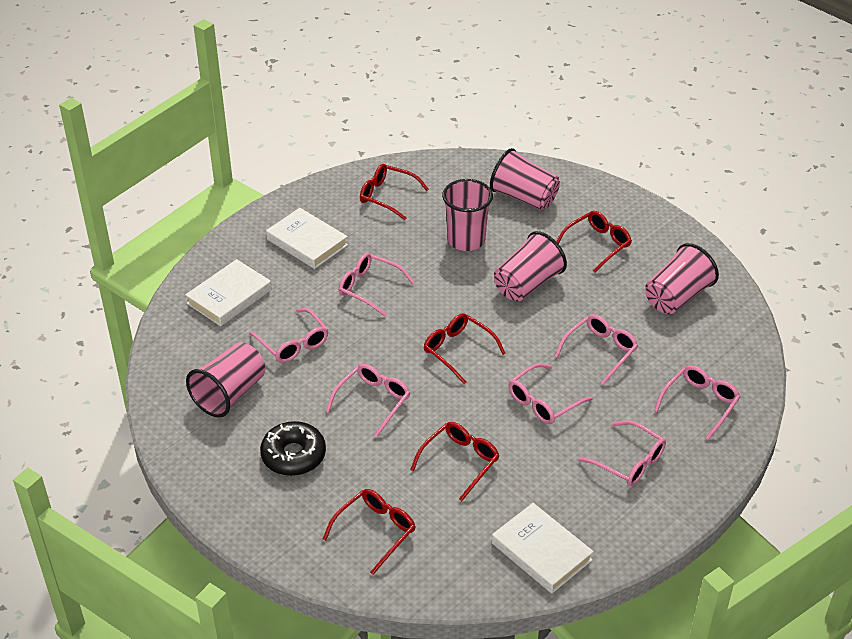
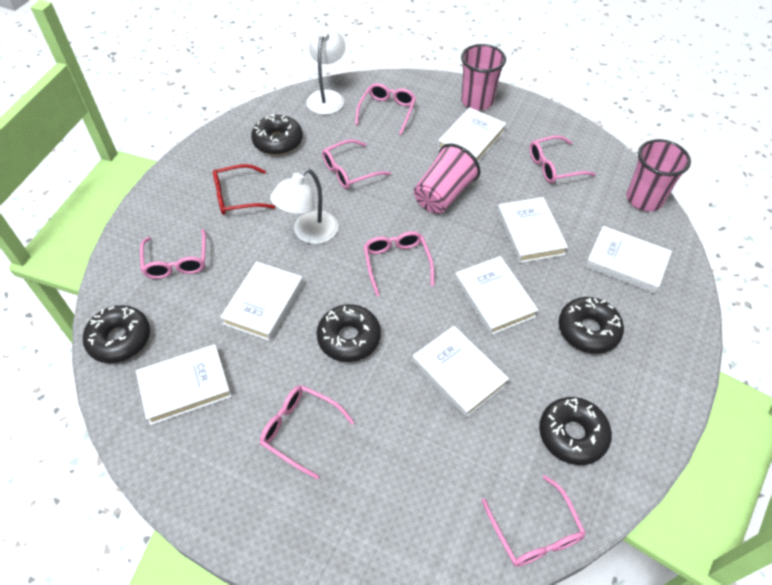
black donut: [260,421,326,476] = 1 -> [83,305,150,363] [251,114,303,155] [317,304,381,362] [539,397,612,465] [558,297,624,354] = 5
pink cup: [186,342,265,418] [442,179,493,251] [490,148,560,210] [494,231,567,302] [645,243,719,314] = 5 -> [414,143,480,214] [461,44,506,110] [626,139,691,211] = 3
red glasses: [323,489,415,575] [360,164,429,220] [410,422,499,501] [424,313,506,384] [556,211,632,273] = 5 -> [213,164,275,215] = 1
white book: [185,259,272,326] [266,208,348,269] [492,503,594,594] = 3 -> [136,344,232,425] [220,261,303,341] [412,326,509,418] [437,107,506,162] [455,256,538,336] [497,197,568,263] [585,226,672,294] = 7
white lamp: none = 0 -> [270,169,338,244] [306,28,346,115] = 2

